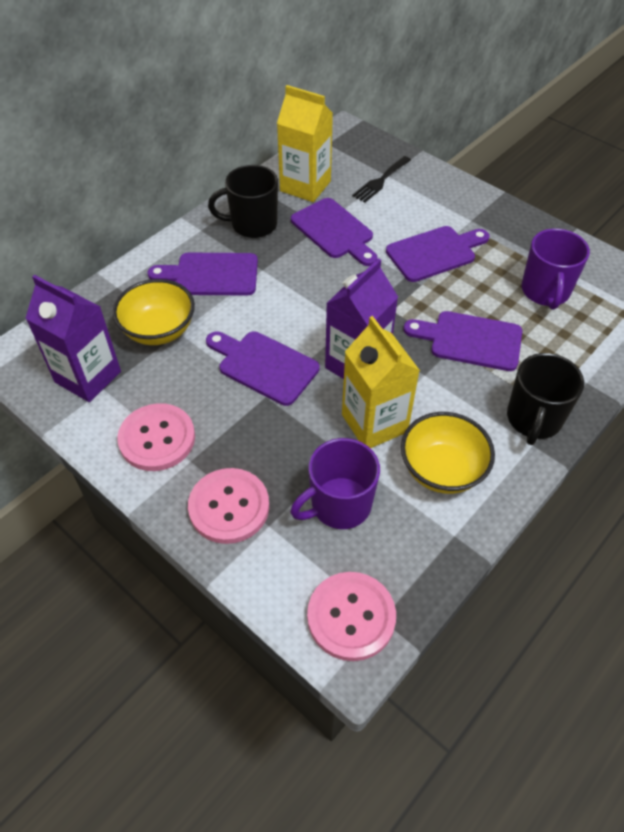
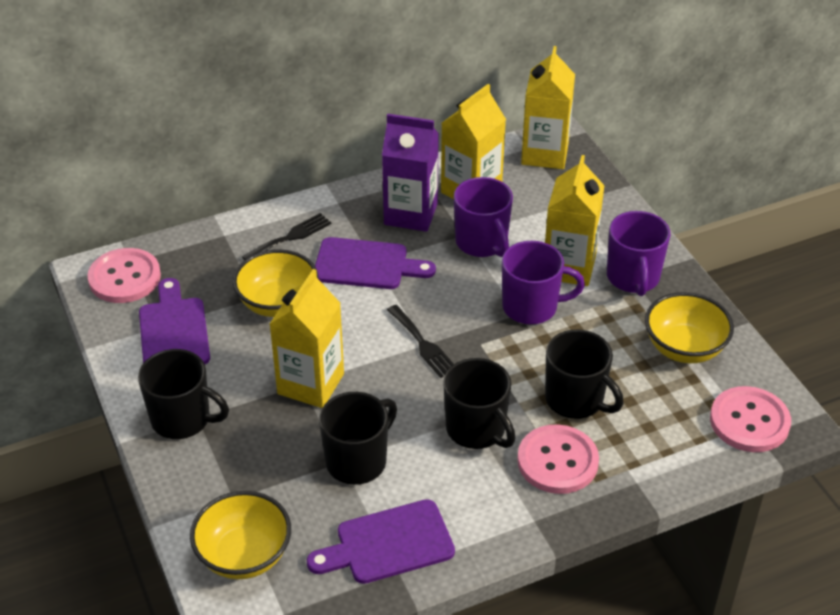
black fork: [352,156,411,202] = 1 -> [242,213,332,260] [387,305,454,378] = 2
black mug: [208,165,278,238] [507,353,584,445] = 2 -> [138,349,229,439] [319,392,397,485] [443,358,515,449] [545,330,623,419] = 4
purple carton: [25,275,121,402] [325,258,398,379] = 2 -> [382,114,439,232] = 1
purple cutting board: [148,253,258,296] [206,331,320,406] [291,198,378,266] [386,226,489,282] [404,311,522,371] = 5 -> [139,278,210,364] [307,499,455,584] [315,237,436,289] = 3
purple mug: [290,438,380,529] [521,228,590,310] = 2 -> [454,177,513,257] [502,241,585,324] [607,211,670,296] = 3
yellow bowl: [113,279,195,345] [401,412,495,494] = 2 -> [190,491,291,579] [233,249,318,317] [645,292,734,363] = 3
yellow carton: [277,85,333,202] [342,316,420,448] = 2 -> [270,269,344,408] [441,84,506,199] [521,46,575,169] [545,155,605,286] = 4

